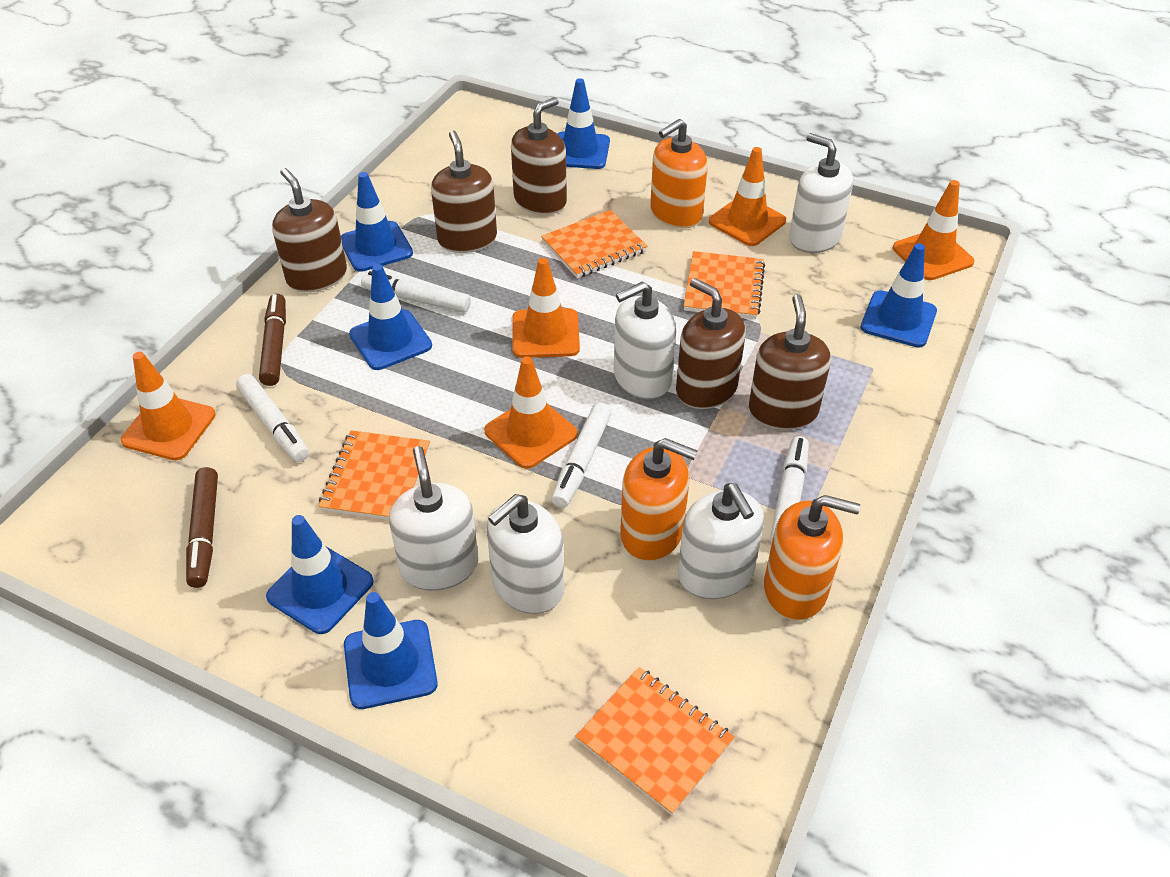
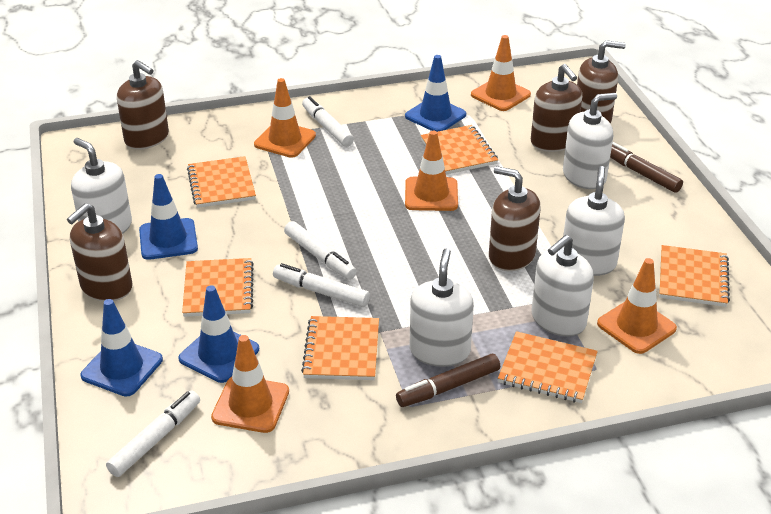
blue traffic cone: [266,515,374,634] [341,172,413,272] [344,592,438,709] [349,264,432,370] [557,78,610,169] [861,243,937,348] = 6 -> [80,299,163,396] [139,174,198,260] [178,285,259,383] [405,55,466,132] = 4
orange notebook: [318,430,430,520] [541,210,648,278] [575,667,735,815] [684,251,765,319] = 4 -> [182,258,254,317] [187,156,256,208] [301,316,379,380] [421,125,498,175] [498,331,598,403] [659,245,730,307] = 6
orange soap dispenser: [620,438,697,561] [650,119,708,228] [764,495,860,620] = 3 -> none = 0

